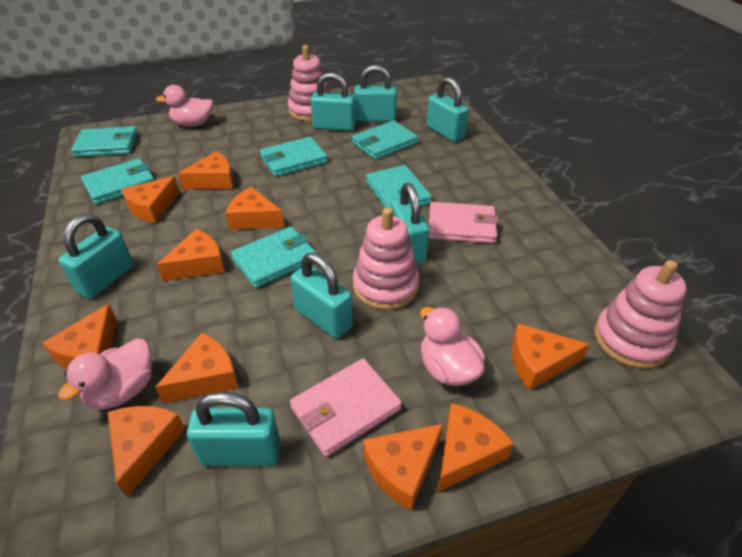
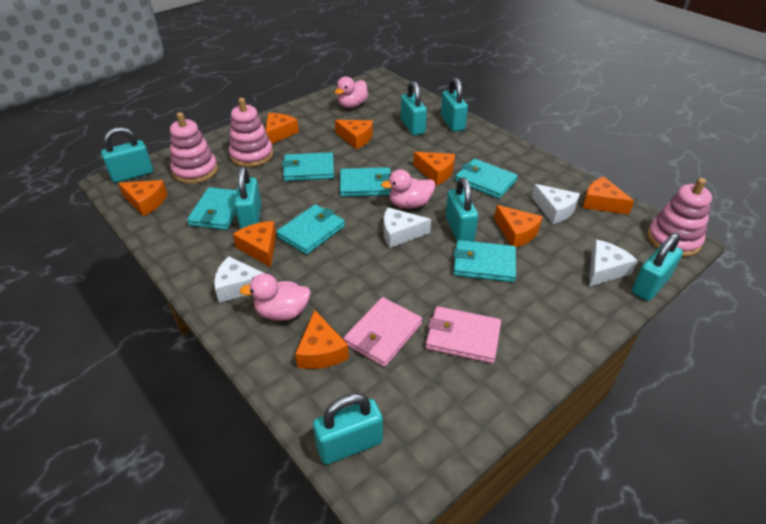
orange cheese: [43,304,117,369] [107,406,185,497] [121,176,180,223] [155,333,238,403] [157,229,224,281] [178,151,233,189] [226,187,284,230] [363,424,443,511] [438,403,514,492] [511,324,589,390] = 10 -> [118,180,167,216] [233,221,276,267] [265,113,299,144] [295,310,349,369] [335,120,373,149] [413,152,455,185] [494,205,543,247] [583,177,634,214] = 8
white cheese: none = 0 -> [214,256,265,303] [384,207,431,248] [532,184,580,224] [589,239,638,287] = 4

